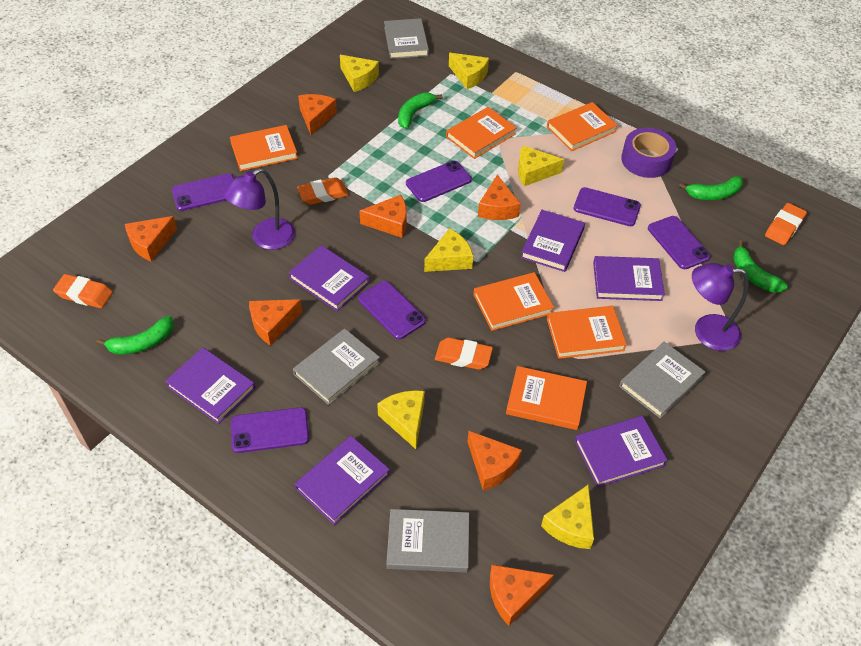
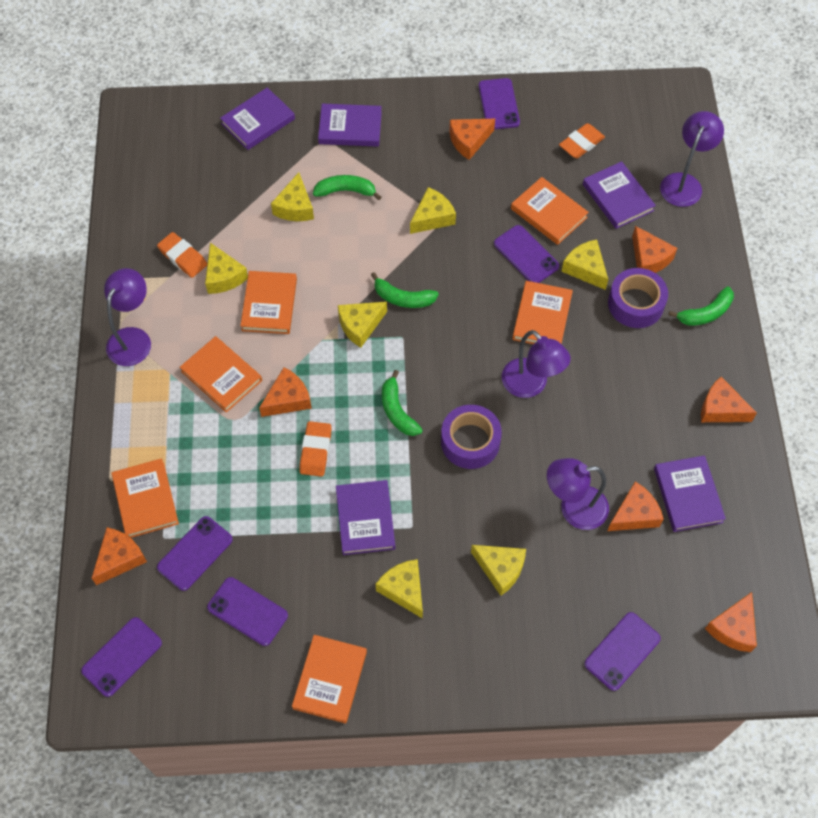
grey book: [293,328,380,405] [384,18,429,59] [386,509,469,573] [619,342,705,419] = 4 -> none = 0
orange eraser: [53,274,113,308] [297,177,349,205] [435,338,493,370] [765,203,807,245] = 4 -> [157,232,207,278] [299,421,332,477] [559,123,605,159] = 3
purple book: [165,347,256,424] [288,245,370,311] [295,436,390,525] [521,210,585,272] [575,416,668,487] [593,256,665,301] = 6 -> [220,87,295,150] [318,103,382,147] [336,480,395,555] [583,161,656,229] [654,455,726,532] = 5
purple lamp: [223,168,295,250] [692,263,749,351] = 2 -> [104,268,151,366] [502,330,571,398] [547,458,609,530] [660,111,724,207] = 4
purple tape: [621,128,676,178] = 1 -> [441,405,502,469] [608,268,668,328] = 2
yellow cheese: [340,55,379,92] [377,390,425,449] [424,228,473,272] [449,53,489,89] [518,146,564,186] [541,484,594,549] = 6 -> [205,243,248,294] [271,172,314,221] [338,302,387,348] [376,559,423,619] [410,187,456,234] [471,545,526,596] [561,239,608,290] = 7

